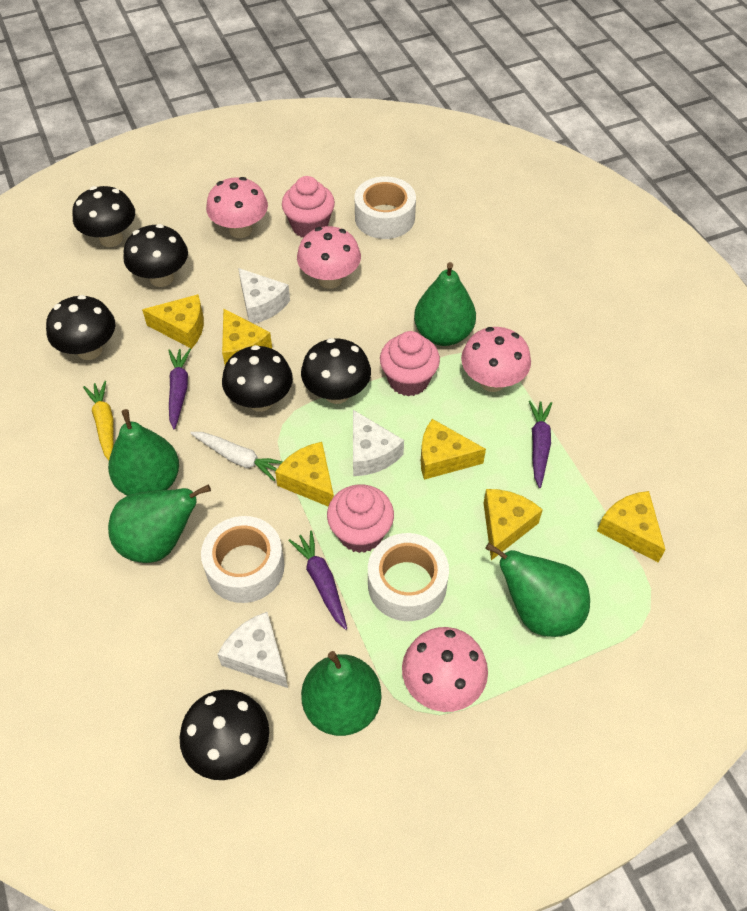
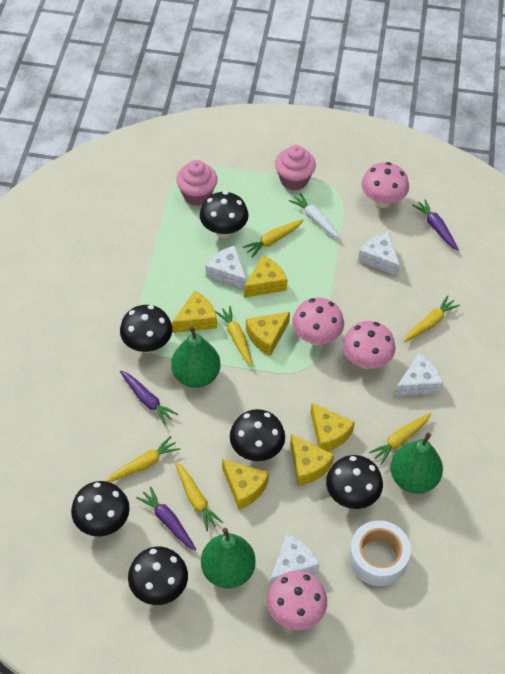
green pear: [108,409,179,496] [108,484,211,563] [301,651,382,736] [414,262,476,346] [485,543,590,637] = 5 -> [171,326,221,388] [201,528,256,588] [390,433,443,494] = 3
pink cupcake: [282,176,335,237] [327,484,394,553] [380,331,440,396] = 3 -> [176,160,218,206] [275,145,316,190] = 2
white cheese: [217,612,288,688] [238,268,290,324] [353,410,404,476] = 3 -> [206,246,246,289] [270,534,319,587] [358,232,400,276] [395,353,443,396] = 4
white tape: [201,516,285,603] [354,176,416,239] [368,533,449,621] = 3 -> [349,520,411,586] = 1
yellow carrot: [83,381,114,460] = 1 -> [107,436,180,482] [175,462,223,531] [215,306,253,366] [243,219,304,258] [369,413,431,465] [404,295,460,342] = 6

